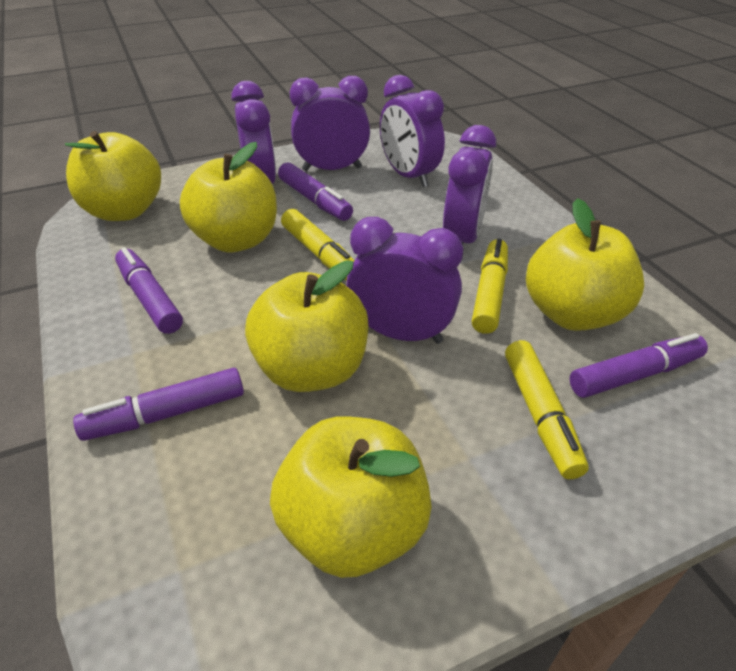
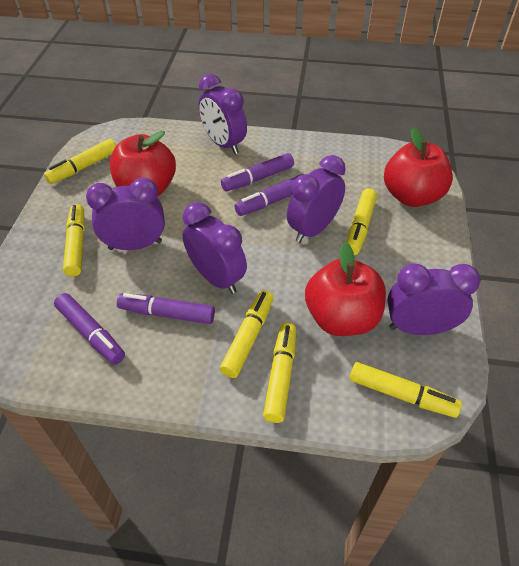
red apple: none = 0 -> [110,131,176,197] [305,242,386,336] [384,127,453,207] = 3
yellow apple: [65,131,161,221] [180,142,277,252] [245,261,368,392] [270,416,432,578] [526,198,644,331] = 5 -> none = 0
yellow marker: [281,209,355,281] [472,238,508,334] [505,340,589,479] = 3 -> [44,139,116,184] [63,204,85,276] [220,290,273,378] [263,323,296,423] [347,188,377,255] [349,362,462,418] = 6

